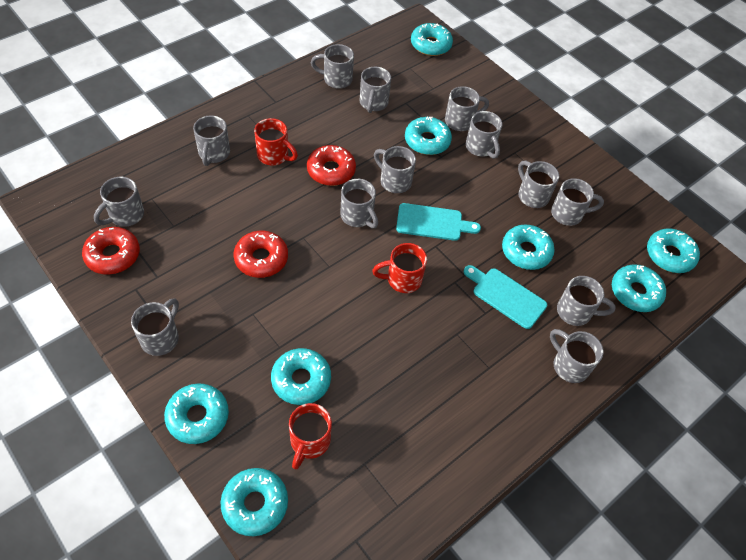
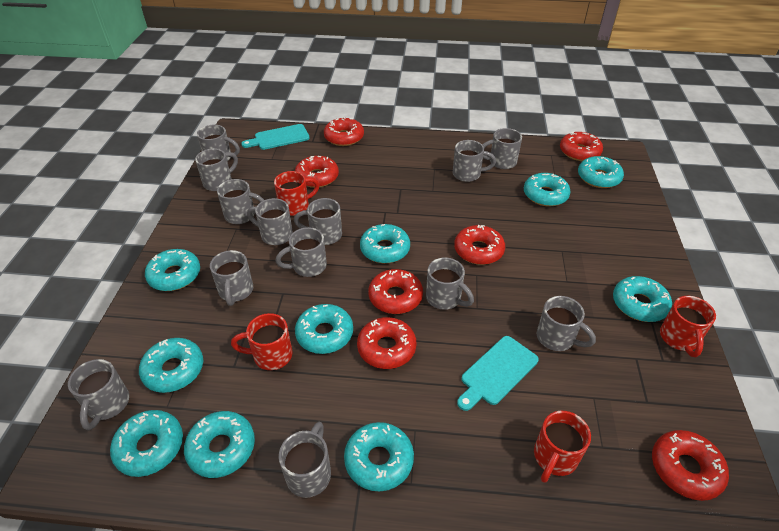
red donut: [82,227,140,275] [233,231,288,278] [307,145,356,186] = 3 -> [295,156,339,188] [324,117,364,146] [357,317,416,369] [368,269,423,314] [454,225,505,265] [560,132,603,161] [652,430,729,501] = 7
red mug: [254,118,298,165] [289,403,332,470] [372,243,427,293] = 3 -> [231,313,292,370] [274,171,319,216] [534,411,591,483] [660,296,716,357] = 4
turquoise donut: [164,383,229,444] [220,468,288,536] [271,348,331,405] [405,116,452,155] [411,23,453,56] [502,224,555,270] [612,264,666,312] [647,228,700,273] = 8 -> [110,410,183,477] [139,338,203,393] [145,249,200,291] [184,411,255,478] [295,304,353,354] [344,422,414,491] [360,224,410,263] [524,173,571,207] [578,156,624,188] [613,276,672,322] = 10

